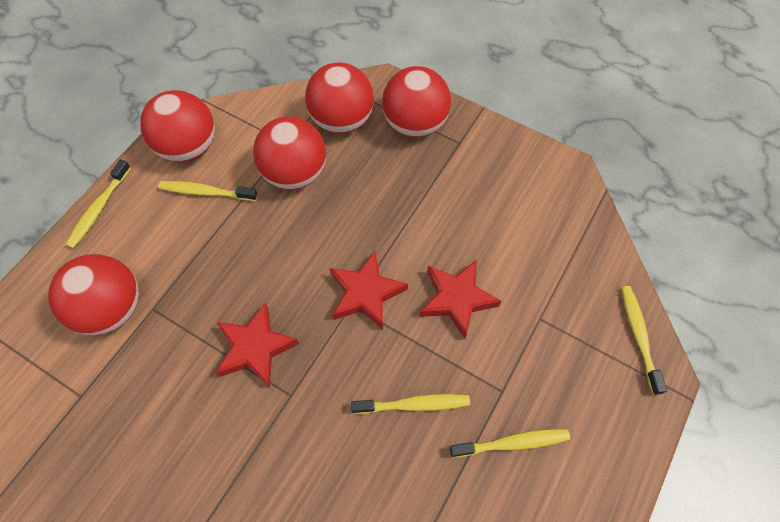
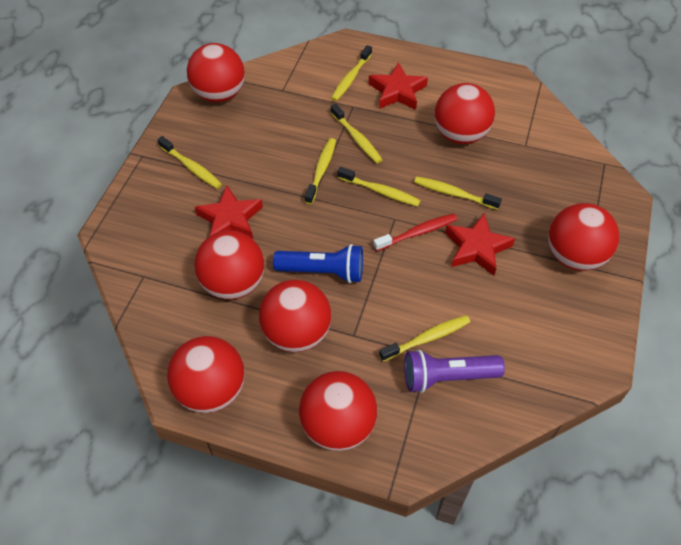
blue flashlight: none = 0 -> [273,244,363,283] = 1
purple flashlight: none = 0 -> [404,349,505,393] = 1
red ball: [48,254,139,335] [140,90,215,162] [253,116,326,190] [305,63,374,134] [382,66,451,138] = 5 -> [167,336,245,413] [187,43,245,102] [194,230,264,299] [259,280,331,352] [299,371,377,451] [434,83,495,144] [548,203,619,271] = 7
red toothbrush: none = 0 -> [373,214,457,251] = 1
yellow toothbrush: [66,159,131,248] [158,181,258,201] [351,394,470,414] [450,429,570,458] [621,286,667,395] = 5 -> [157,136,222,188] [305,138,336,204] [330,104,382,163] [331,45,372,101] [337,167,421,207] [379,315,470,362] [414,176,502,210] = 7

